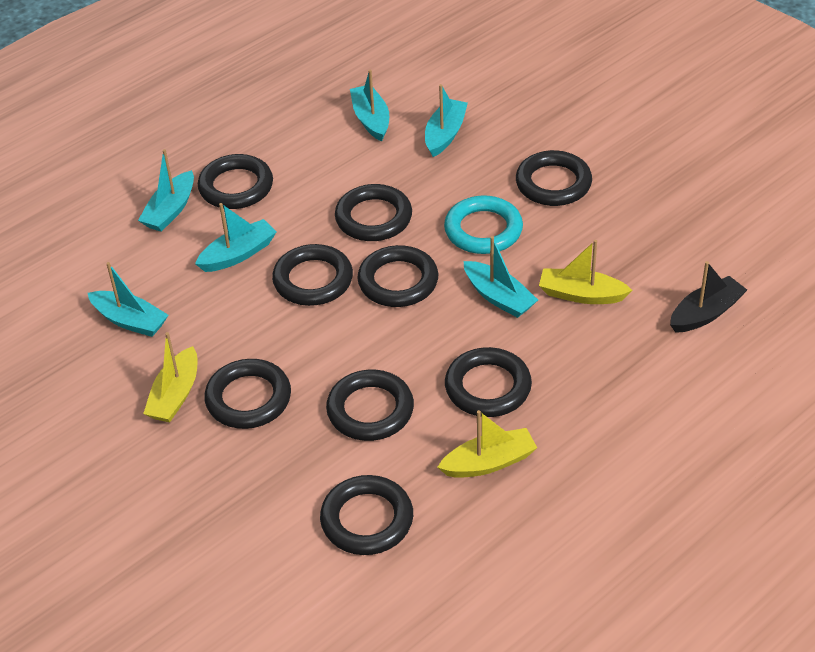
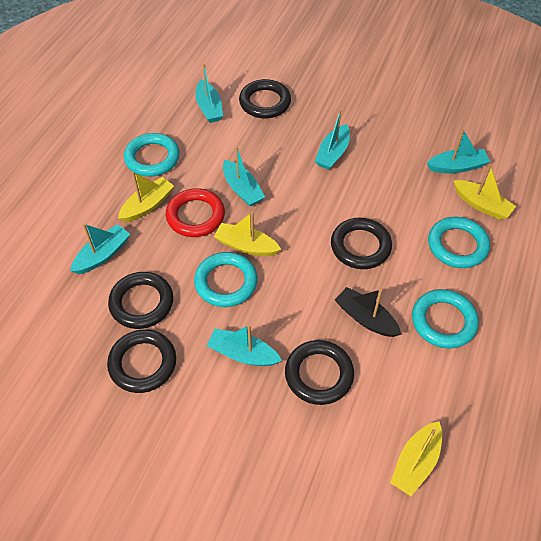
black ring: [198,154,273,209] [204,359,291,429] [272,244,353,306] [320,475,413,555] [326,370,414,441] [335,184,412,241] [357,245,438,307] [445,347,532,417] [516,150,592,206] = 9 -> [107,329,176,393] [108,272,173,329] [239,79,291,118] [285,340,354,405] [331,218,392,269] = 5
red ring: none = 0 -> [166,188,225,237] = 1
turquoise ring: [444,195,523,254] = 1 -> [124,133,180,177] [194,252,258,307] [412,289,479,349] [428,217,490,268] = 4
yellow boat: [143,332,197,422] [437,410,537,478] [539,240,632,304] = 3 -> [118,172,174,222] [214,212,281,256] [390,421,442,496] [453,164,516,220] = 4

